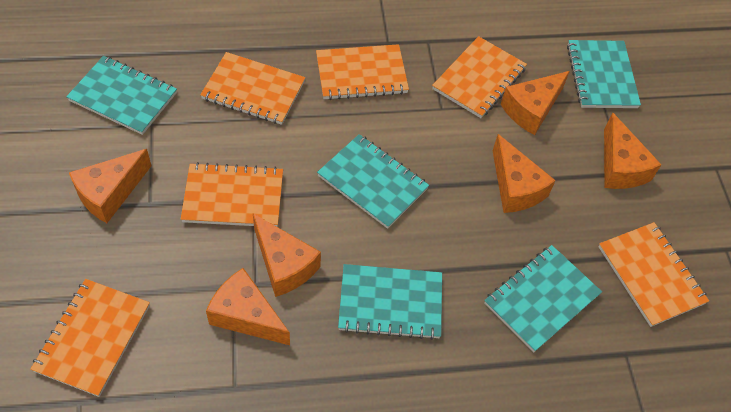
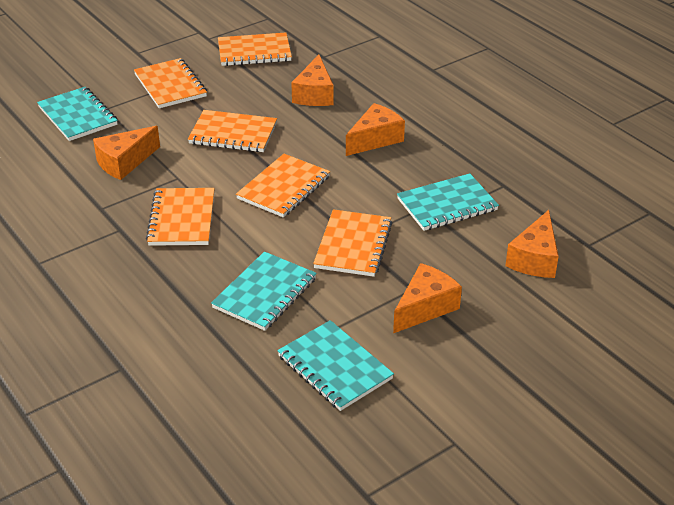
orange cheese: [69,149,151,223] [206,268,290,345] [253,213,321,297] [493,134,556,213] [501,71,570,135] [604,112,662,189] = 6 -> [93,126,160,180] [291,55,333,106] [346,103,405,156] [393,263,462,333] [505,210,559,278] = 5
turquoise notebook: [66,56,177,135] [317,134,429,229] [338,264,442,340] [484,245,602,352] [567,40,641,108] = 5 -> [37,87,118,141] [211,252,317,331] [277,320,394,411] [397,173,499,231] = 4

